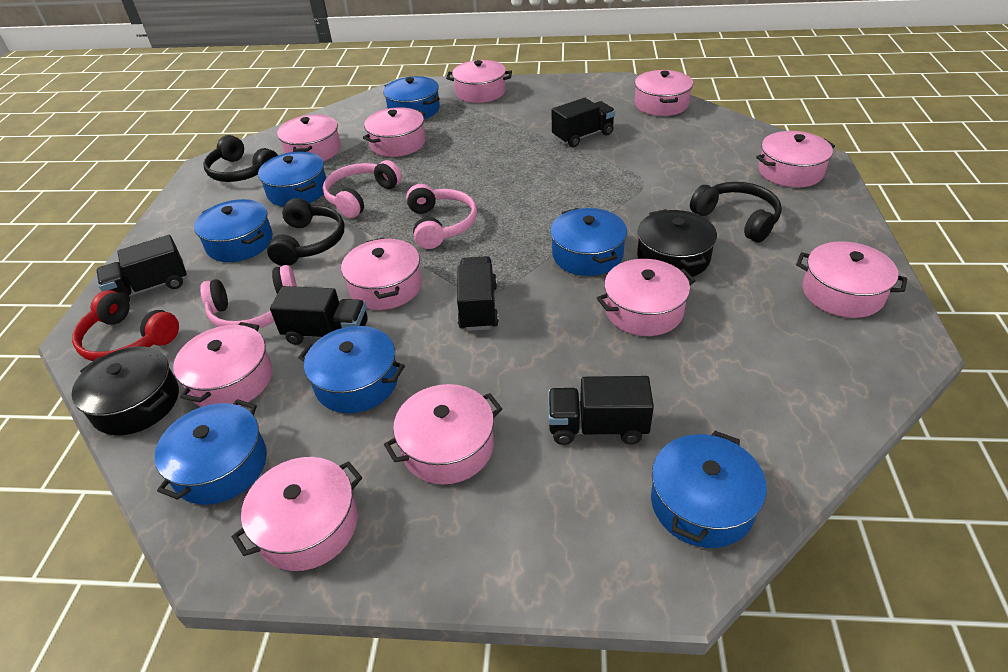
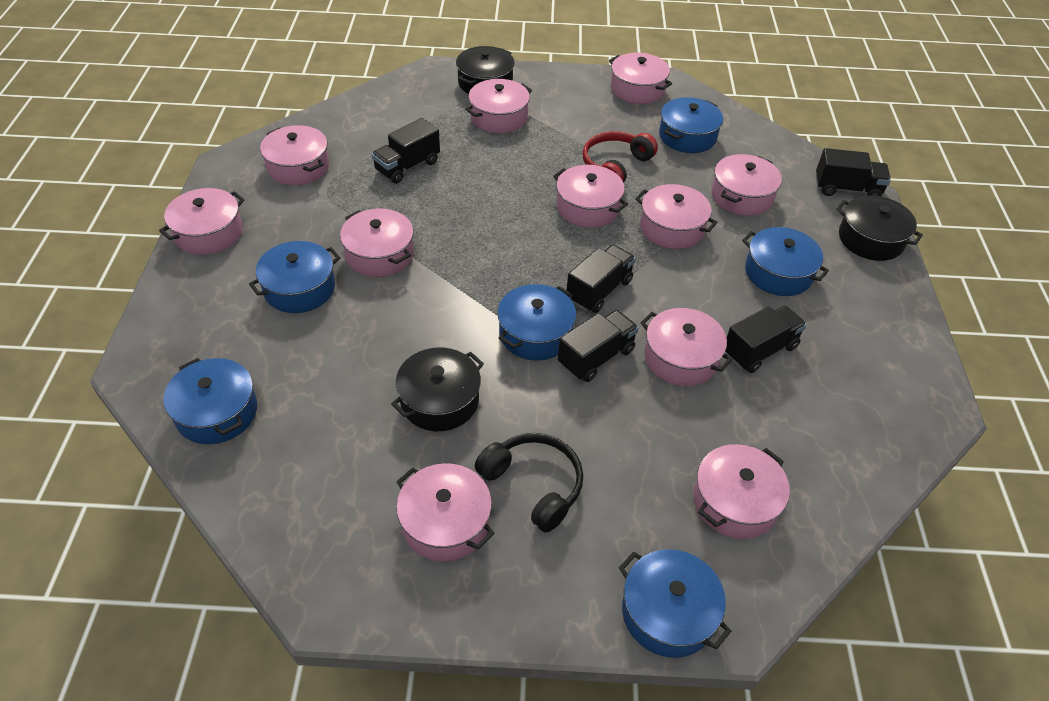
black headphones: [204,135,278,182] [267,198,345,266] [690,182,782,242] = 3 -> [475,433,583,533] = 1
black pot: [72,347,179,435] [637,209,717,277] = 2 -> [391,348,484,431] [456,46,515,94] [836,196,923,261] = 3
blue pot: [154,399,267,505] [194,199,273,262] [258,152,326,207] [298,326,405,413] [383,76,440,119] [550,208,627,276] [651,431,767,548] = 7 -> [163,358,257,444] [249,241,340,313] [497,284,576,361] [619,549,731,658] [659,97,723,153] [742,227,829,296] = 6
pink headphones: [200,265,297,329] [323,160,402,218] [406,184,477,249] = 3 -> none = 0

